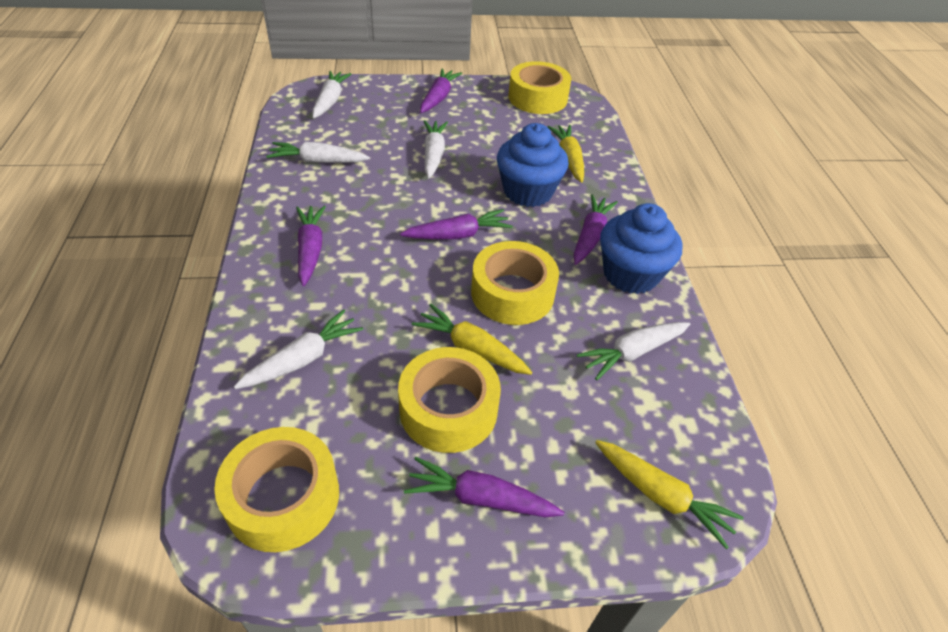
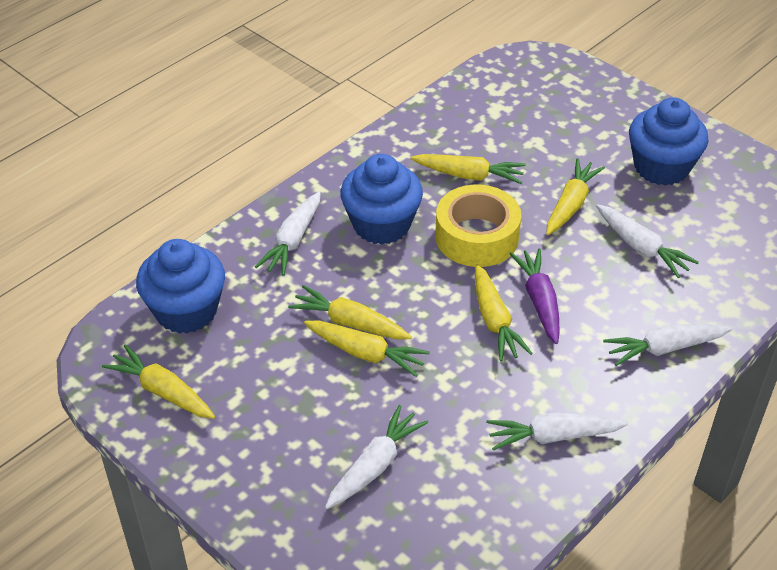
blue cupcake: [497,123,569,207] [600,203,683,294] = 2 -> [136,239,225,334] [340,154,423,245] [629,97,709,186] = 3
purple carrot: [296,206,326,286] [400,209,513,239] [404,457,564,517] [420,68,462,113] [573,194,618,265] = 5 -> [509,248,560,344] = 1
yellow carrot: [412,304,532,375] [547,125,584,183] [595,440,743,549] = 3 -> [102,344,215,419] [288,285,412,340] [304,320,430,377] [410,154,526,184] [475,264,533,361] [546,158,605,235] = 6
yellow tape: [214,427,339,552] [398,347,501,453] [471,241,559,325] [508,61,571,114] = 4 -> [435,185,521,267] = 1

